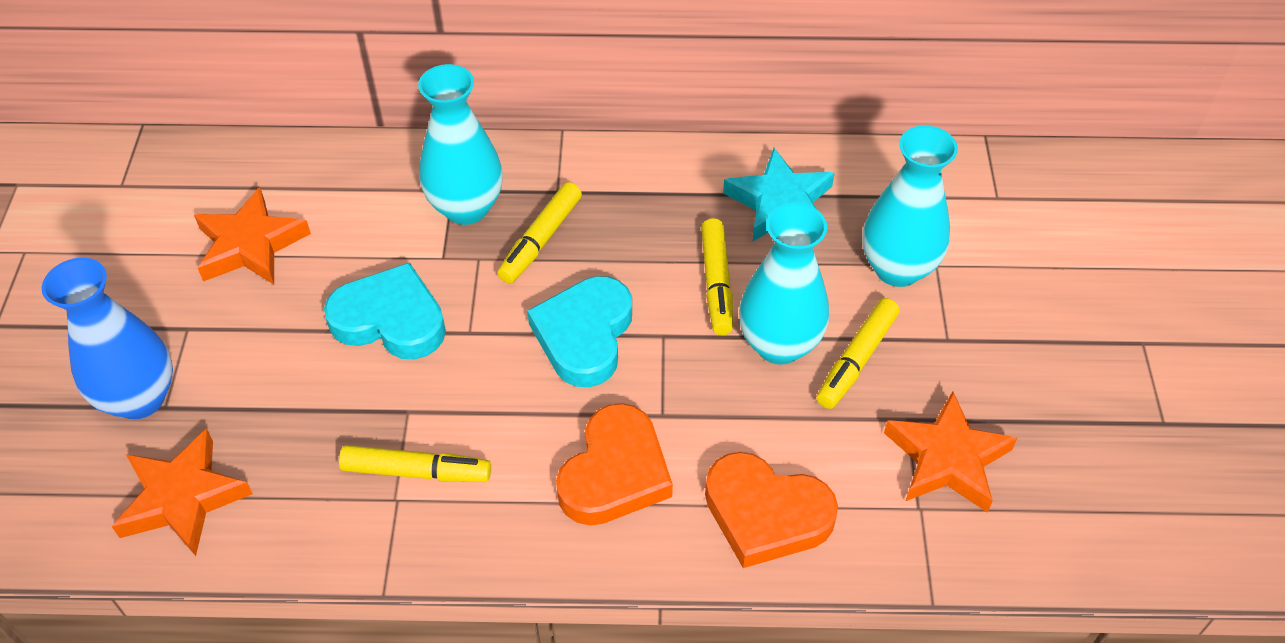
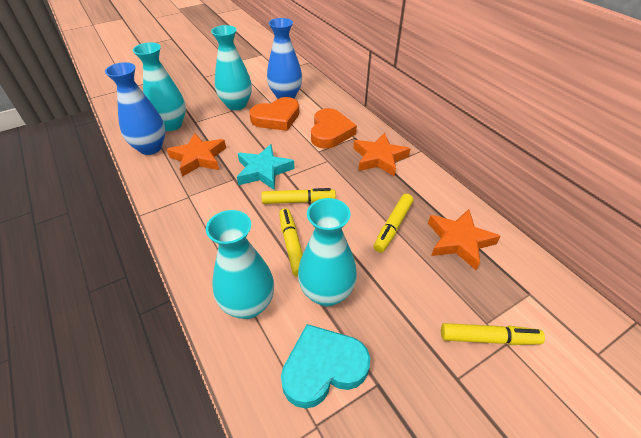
blue vase: [42,258,173,419] = 1 -> [105,62,165,155] [267,18,302,99] = 2
turquoise heart: [324,262,446,359] [527,276,632,387] = 2 -> [281,324,370,409] = 1
turquoise vase: [418,64,503,225] [739,203,829,365] [862,126,958,287] = 3 -> [133,42,186,131] [206,210,274,319] [211,25,252,110] [298,198,357,307] = 4

